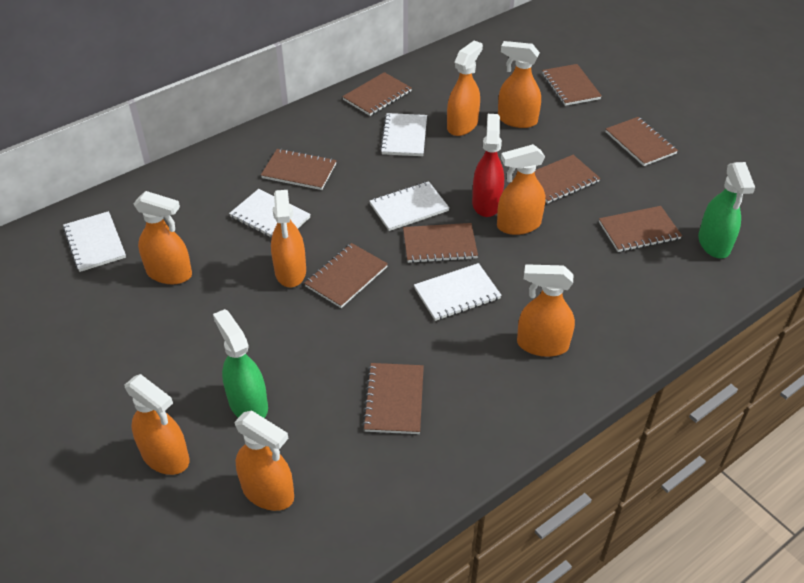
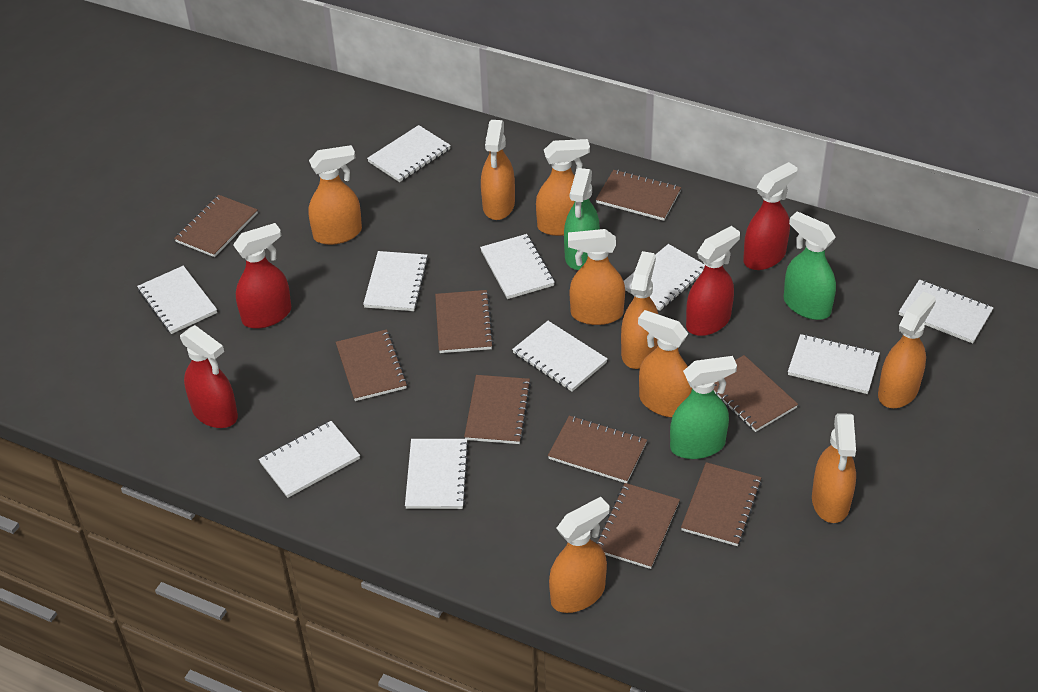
green spray bottle: [213,309,268,418] [698,162,755,258] = 2 -> [564,168,600,270] [670,356,737,459] [784,211,836,320] = 3
orange spray bottle: [125,374,189,475] [134,191,192,284] [235,411,294,511] [271,190,306,287] [447,41,483,136] [497,144,546,235] [498,41,541,128] [517,264,575,357] = 8 -> [308,145,362,245] [481,120,515,220] [536,139,590,236] [549,497,610,613] [568,229,625,325] [621,251,658,369] [638,310,692,418] [812,413,856,523] [878,292,936,408] = 9
red spray bottle: [472,114,504,217] = 1 -> [180,325,238,428] [233,223,291,329] [686,226,740,336] [743,162,797,270] = 4
white notebook: [63,211,126,272] [229,189,311,239] [370,181,449,231] [380,113,427,156] [414,263,502,321] = 5 -> [137,266,217,334] [259,421,360,498] [363,251,429,311] [367,125,451,182] [405,439,469,509] [480,234,555,299] [512,321,608,392] [624,244,705,311] [788,334,880,394] [899,279,993,344] = 10

